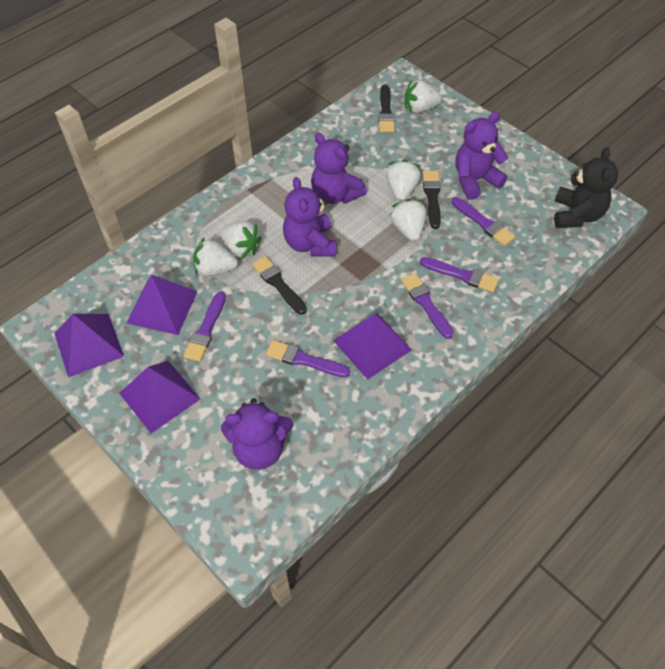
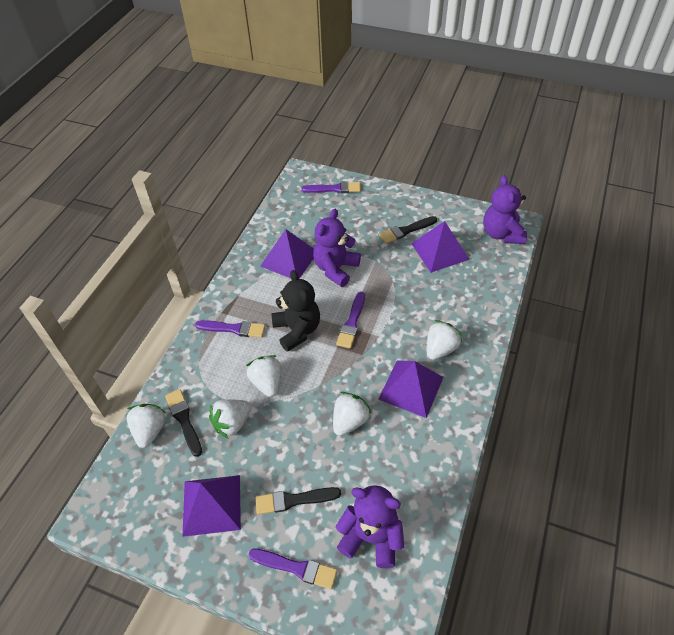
purple brush: [183,291,226,362] [266,340,350,377] [401,273,453,339] [420,257,499,292] [452,197,515,246] = 5 -> [195,320,265,338] [248,549,337,589] [302,181,361,193] [336,292,365,348] = 4
purple teddy bear: [221,398,293,470] [283,177,336,257] [311,133,367,204] [455,112,508,200] = 4 -> [313,209,361,287] [336,485,404,568] [483,175,527,244] = 3

